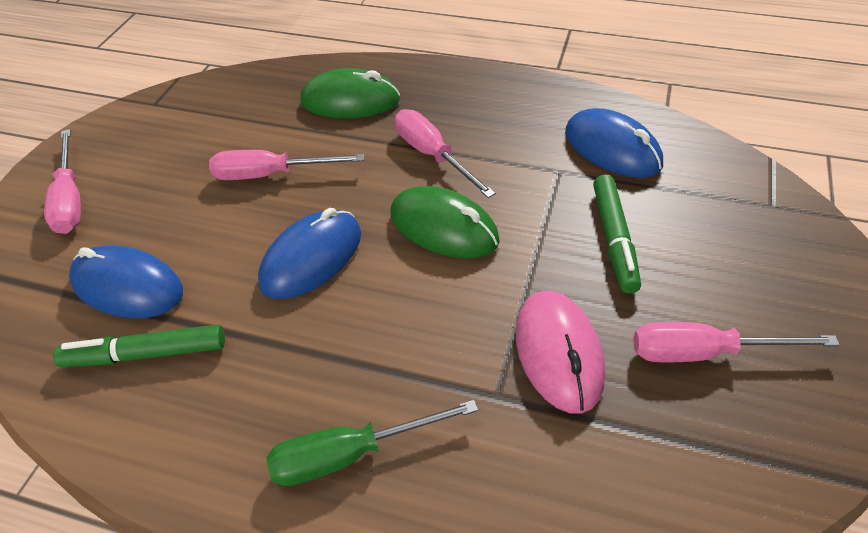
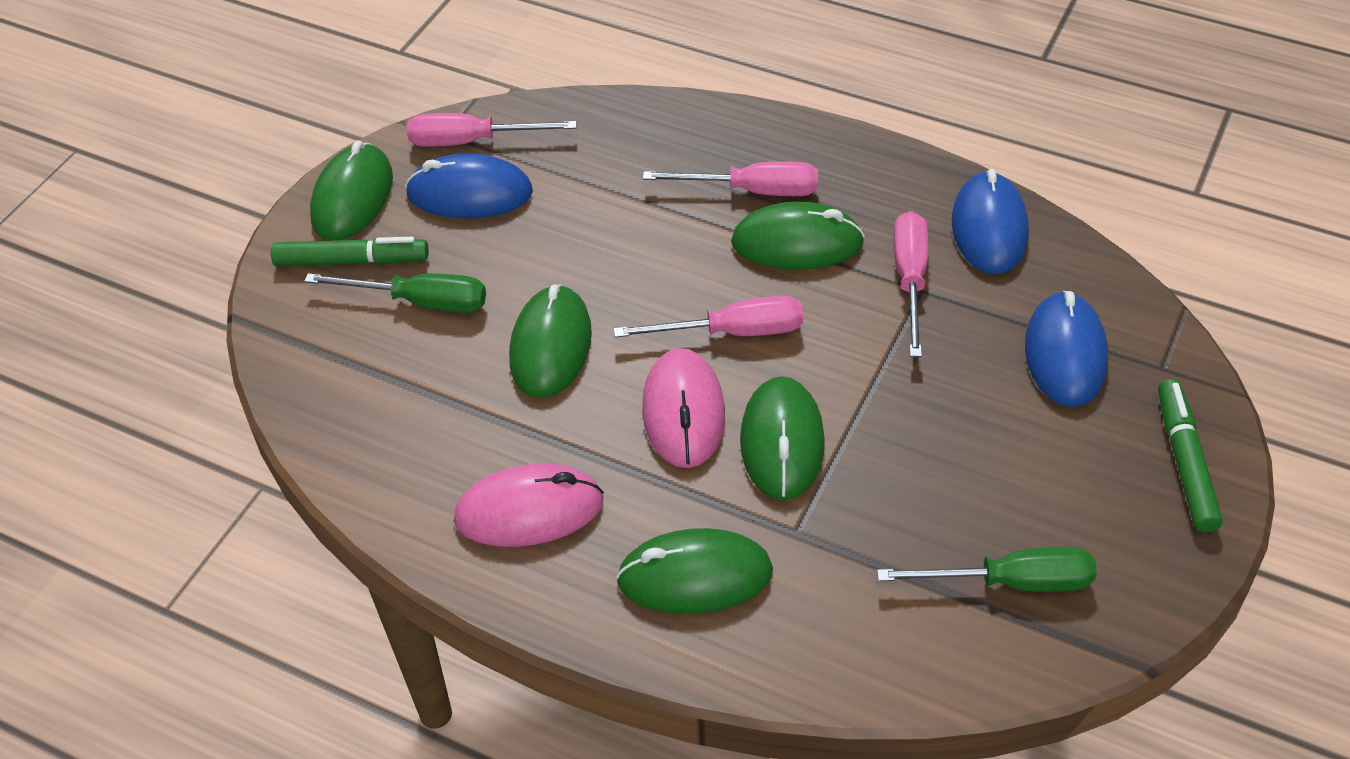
green mouse: [300,68,400,118] [391,186,500,259] = 2 -> [310,141,393,240] [509,284,592,398] [616,528,773,614] [731,202,865,270] [740,376,825,500] = 5
green screwdriver: [267,400,478,486] = 1 -> [304,273,486,313] [877,547,1097,592] = 2
pink mouse: [516,291,605,414] = 1 -> [454,464,604,547] [642,348,725,468] = 2

